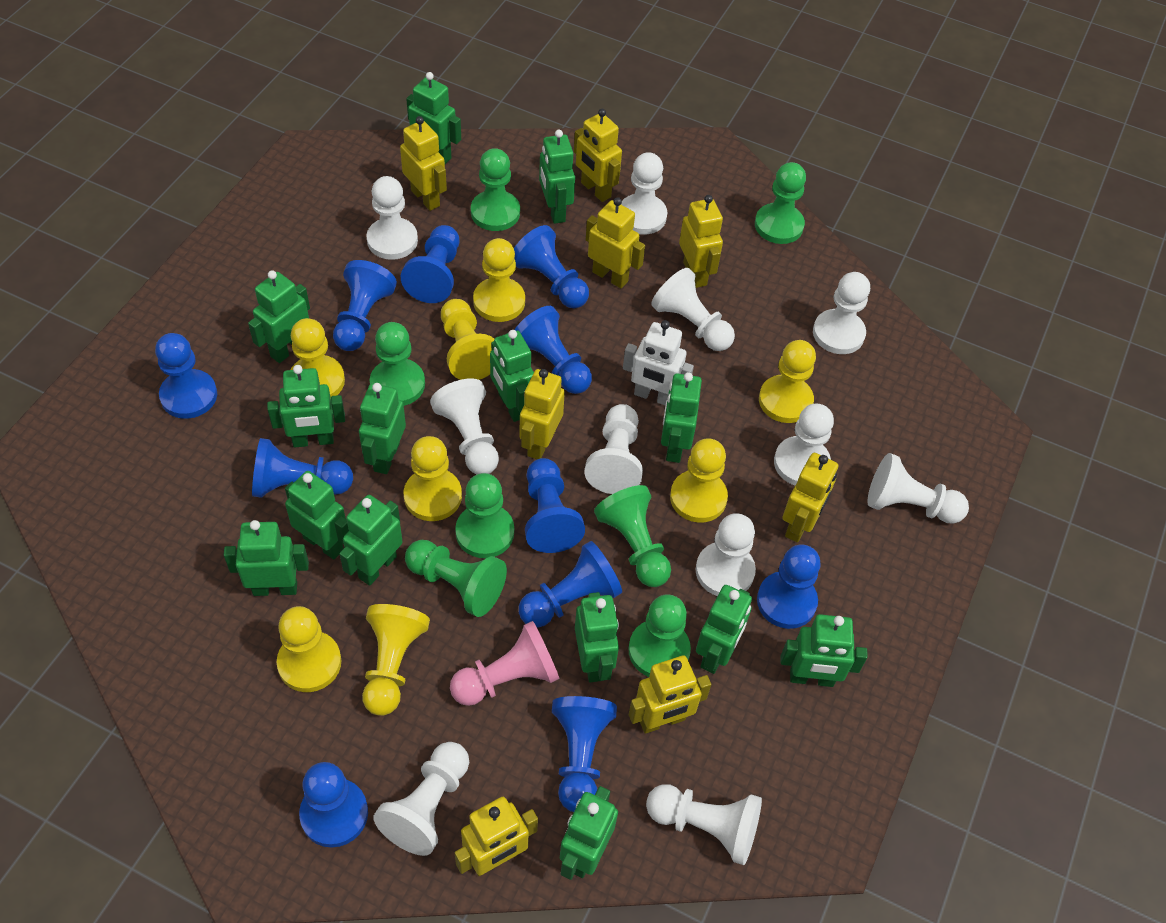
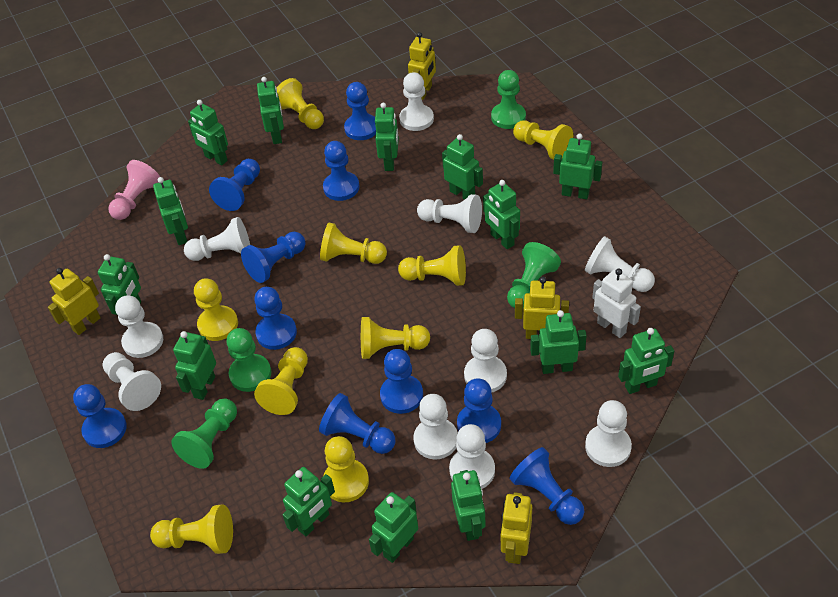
blue pawn: [155,333,217,419] [252,438,353,498] [299,762,368,848] [333,260,397,351] [401,225,459,303] [514,225,589,308] [514,306,592,394] [519,541,622,628] [525,458,585,553] [552,696,617,812] [757,544,821,629] = 11 -> [73,384,127,448] [209,159,260,211] [241,232,306,283] [254,287,297,350] [319,393,395,454] [323,141,360,201] [344,82,376,140] [380,349,423,414] [457,378,501,443] [510,447,584,525] = 10
green pawn: [370,322,425,406] [405,540,507,617] [455,473,514,558] [471,148,520,231] [594,485,671,587] [629,594,691,677] [755,162,806,244] = 7 -> [172,399,237,469] [226,328,271,392] [491,70,526,129] [507,242,561,308] = 4
white pawn: [366,176,418,260] [373,742,469,856] [430,378,499,475] [584,404,643,494] [621,152,667,235] [646,784,762,865] [651,268,735,351] [696,513,756,596] [774,404,834,485] [813,272,870,354] [867,453,969,524] = 11 -> [103,352,161,411] [115,295,163,358] [184,217,250,261] [399,72,434,131] [413,394,458,460] [417,194,482,233] [449,424,495,489] [464,329,507,392] [585,236,655,292] [585,400,632,467] = 10
yellow pawn: [277,606,341,692] [291,318,345,397] [362,604,430,716] [404,436,462,521] [441,299,494,380] [473,238,525,322] [670,438,728,522] [759,340,816,423] = 8 -> [150,505,233,554] [194,278,238,341] [254,347,308,415] [277,78,324,129] [320,223,387,264] [324,436,369,502] [361,317,430,359] [398,245,466,286] [513,120,573,160] = 9
yellow robot: [400,116,447,211] [455,797,538,876] [519,369,565,459] [574,109,622,202] [586,197,645,288] [629,655,711,734] [679,195,723,288] [782,453,838,543] = 8 -> [48,268,101,335] [408,32,436,100] [501,492,532,564] [515,277,569,339] = 4

